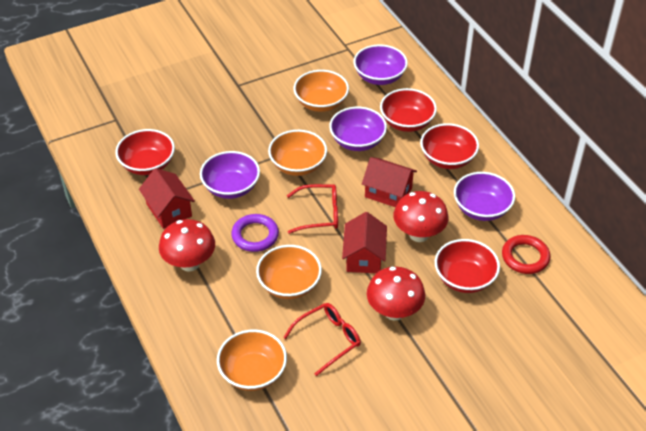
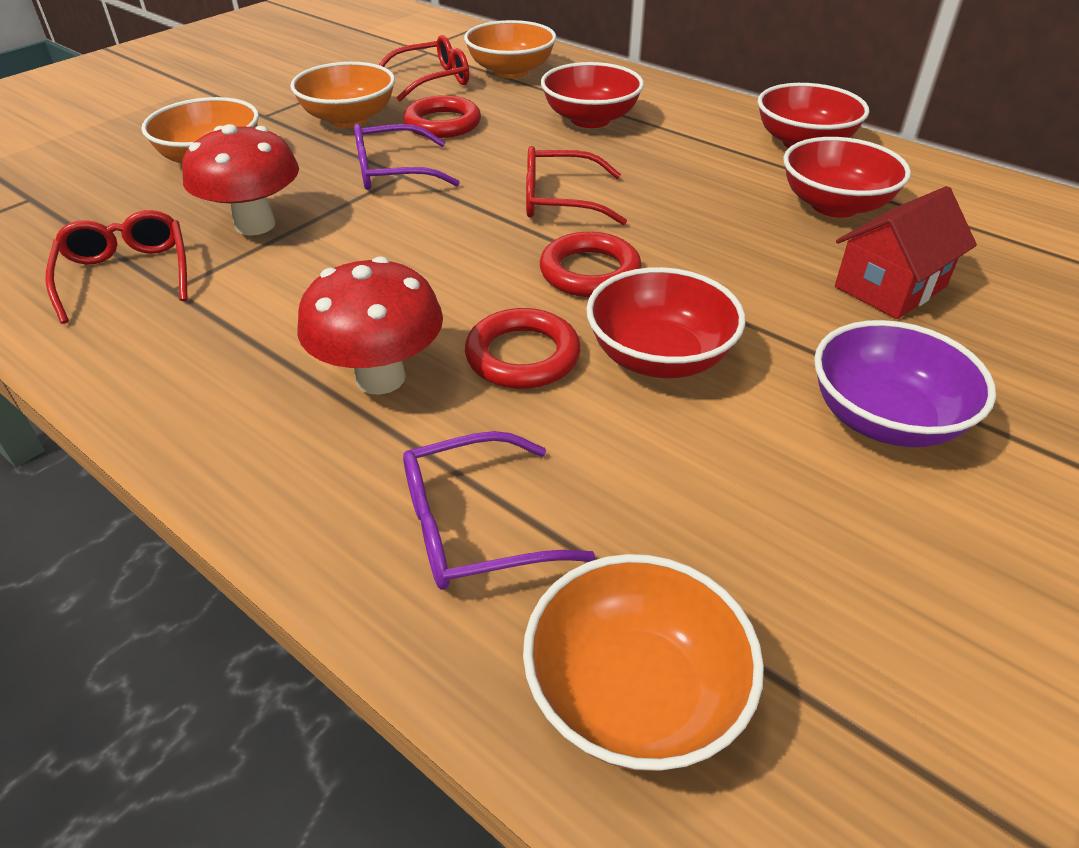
purple bowl: [200,151,260,199] [329,107,387,151] [354,45,408,85] [454,172,515,221] = 4 -> [814,320,996,447] = 1
purple glasses: none = 0 -> [354,124,460,190] [403,431,595,590] = 2
purple ring: [231,214,279,252] = 1 -> none = 0
red glasses: [283,303,361,376] [287,184,338,234] = 2 -> [45,210,188,324] [379,35,469,102] [526,146,627,225] = 3
red house: [139,168,195,229] [342,212,387,273] [362,157,417,207] = 3 -> [835,186,977,319] = 1
red mushroom: [159,219,215,272] [367,267,425,321] [393,191,448,242] = 3 -> [182,124,299,236] [297,256,443,395] = 2
red ring: [502,235,551,274] = 1 -> [403,95,481,138] [465,308,581,389] [540,232,642,297] = 3

